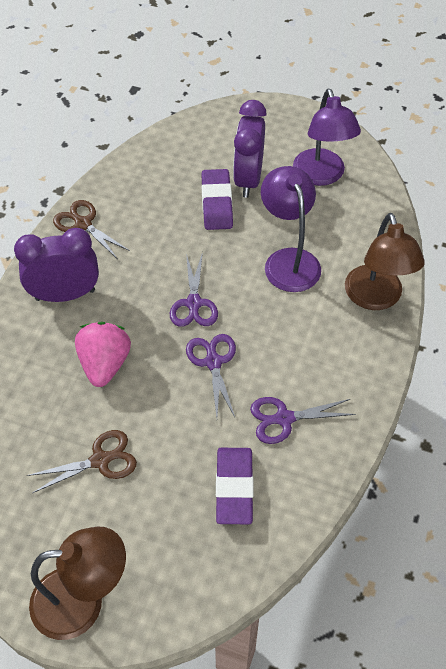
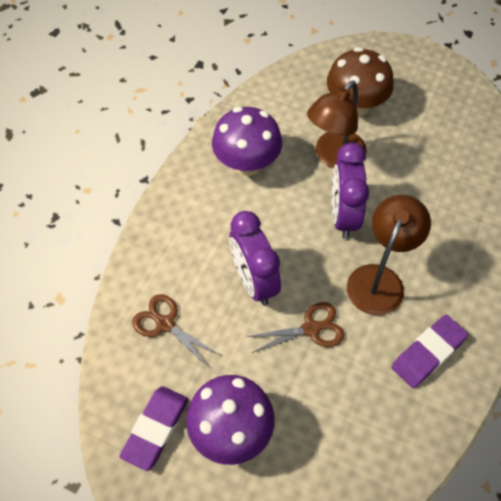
brown mushroom: none = 0 -> [327,47,394,116] = 1
pink strawberry: [75,322,131,387] = 1 -> none = 0
purple lamp: [261,166,321,292] [293,89,361,186] = 2 -> none = 0
purple mushroom: none = 0 -> [186,375,275,465] [212,107,282,176] = 2
purple scissors: [170,252,218,327] [186,334,236,417] [250,397,356,444] = 3 -> none = 0

